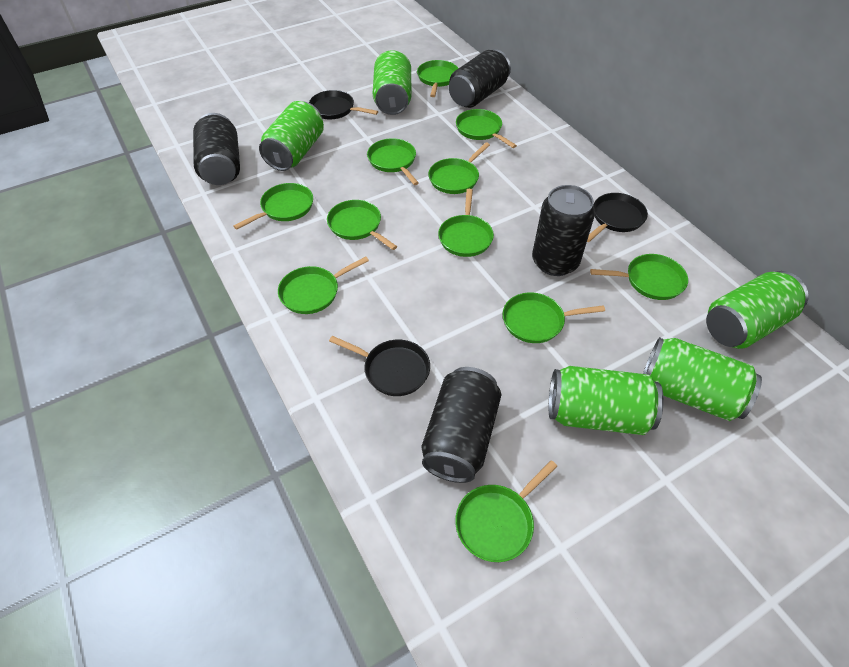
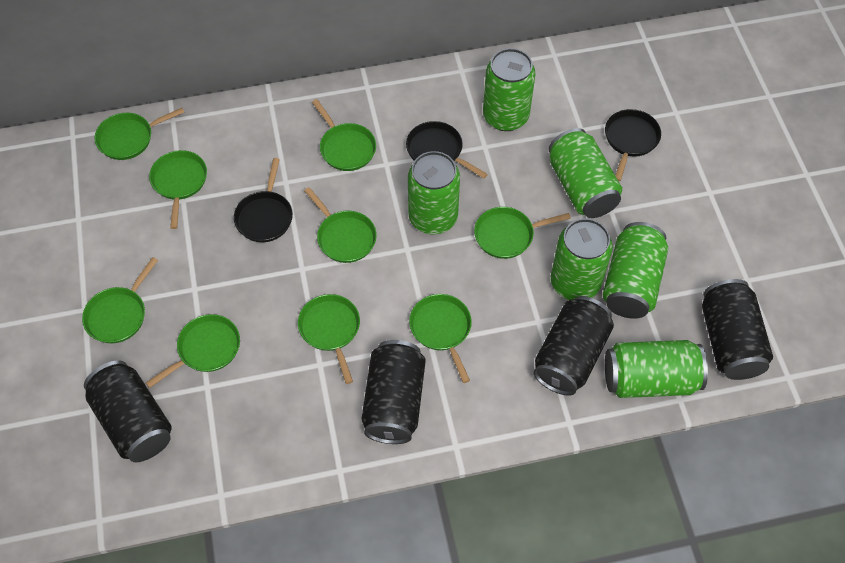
green can: [259,101,324,171] [373,51,411,115] [549,366,664,435] [643,337,762,421] [706,271,809,349] = 5 -> [408,151,460,234] [483,48,535,131] [548,128,622,218] [551,218,613,300] [603,222,668,319] [605,340,708,398] = 6
green pan: [233,183,313,230] [278,256,369,314] [327,200,397,250] [367,138,419,185] [417,60,459,97] [428,142,490,194] [438,189,494,257] [455,460,557,562] [456,109,517,148] [503,292,605,343] [590,254,688,300] = 11 -> [82,257,158,343] [95,108,184,160] [146,314,240,388] [149,150,207,229] [298,294,360,384] [304,187,377,263] [312,99,376,171] [409,294,472,383] [474,207,571,259] = 9

